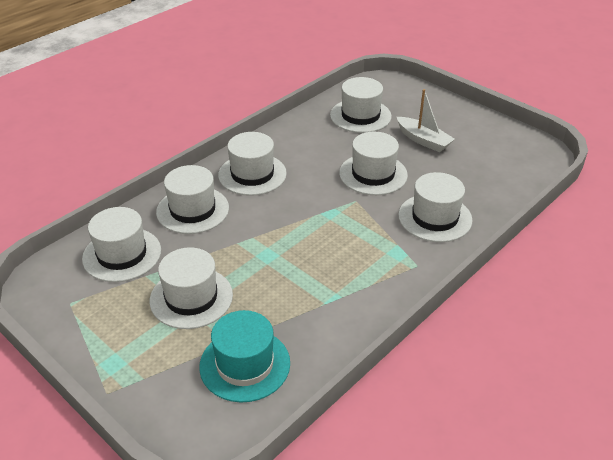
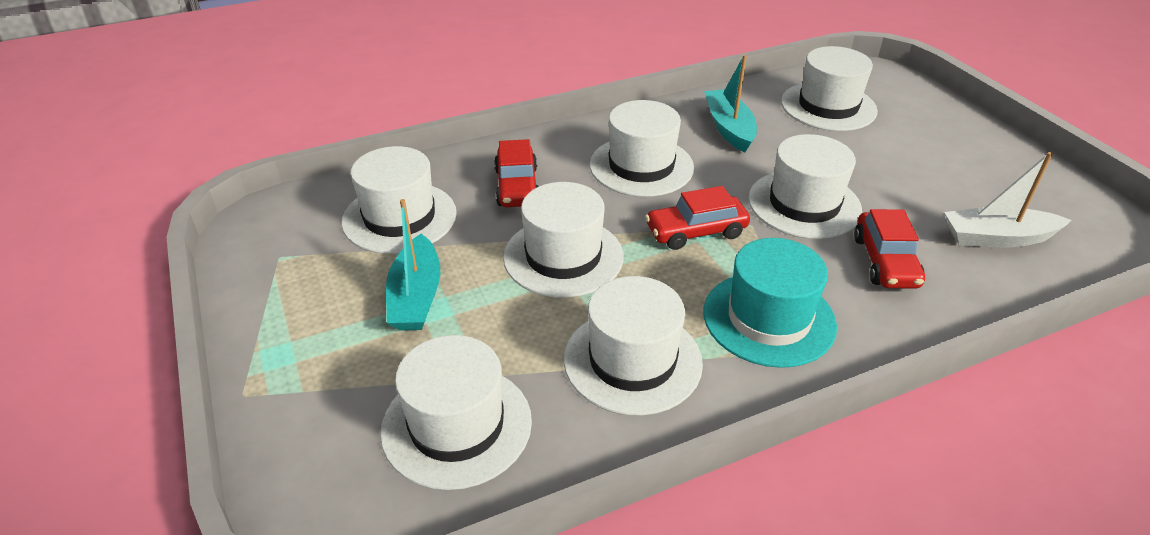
red car: none = 0 -> [494,139,539,207] [645,186,750,250] [854,209,925,289] = 3
turquoise boat: none = 0 -> [386,199,440,331] [704,55,757,152] = 2

